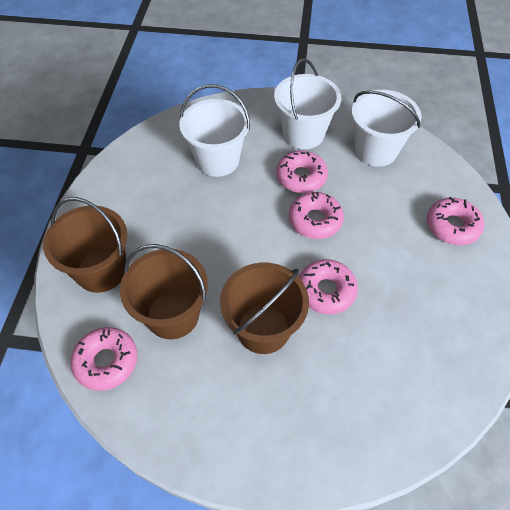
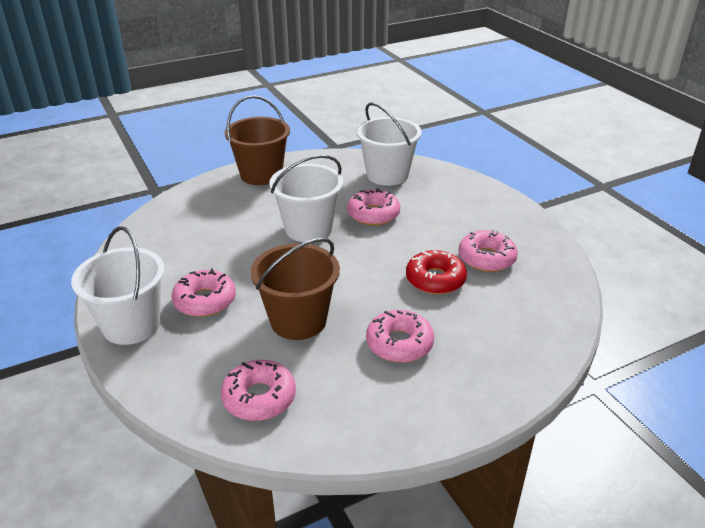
brown bucket: [43,197,128,293] [120,244,208,340] [220,262,309,354] = 3 -> [225,95,290,185] [250,238,340,340] = 2
red donut: none = 0 -> [406,250,467,294] = 1

